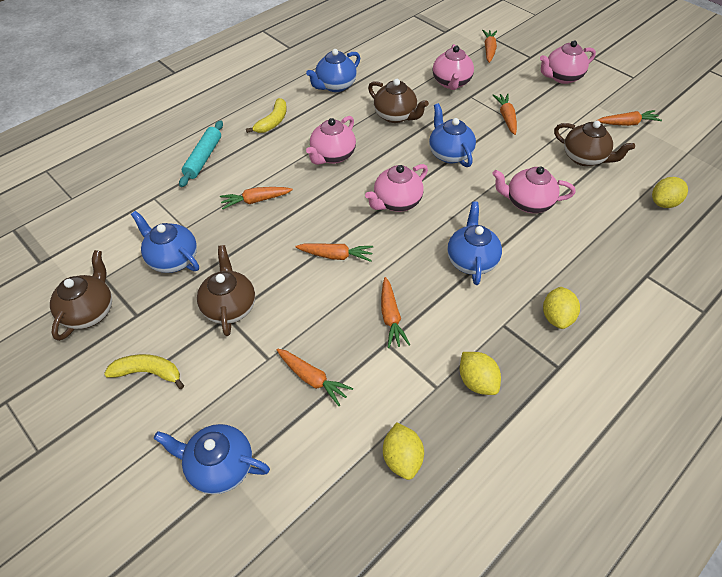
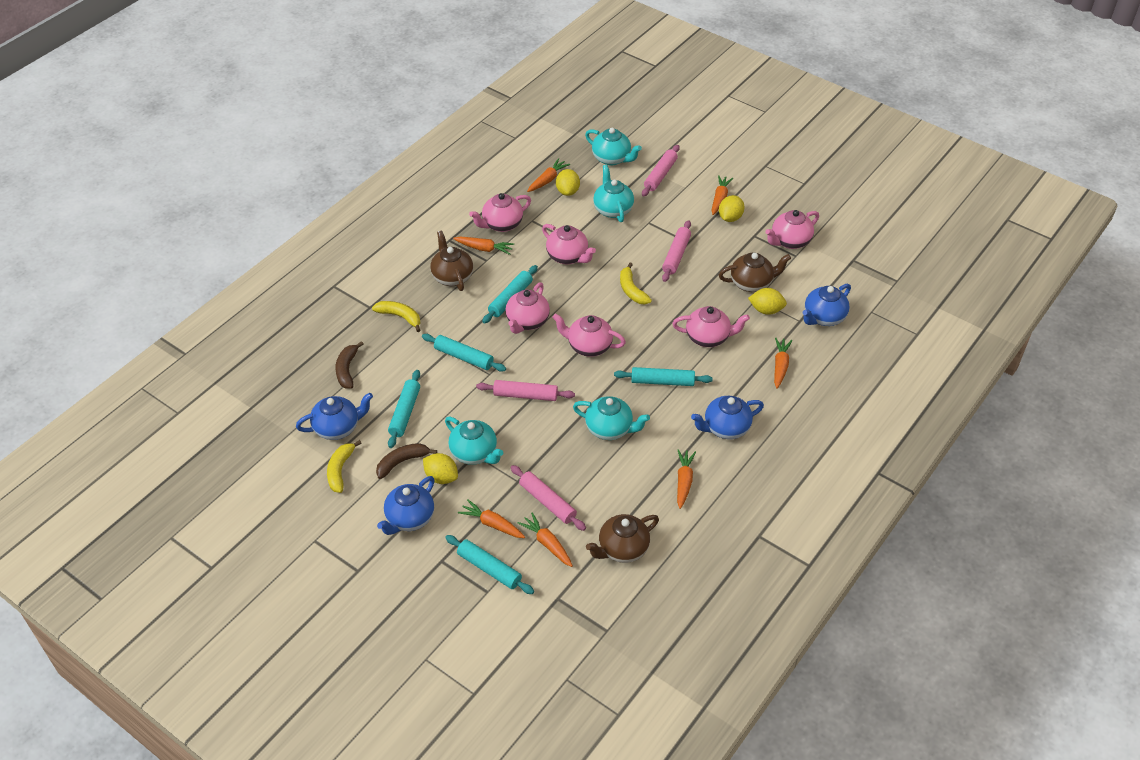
blue teapot: [131,211,199,273] [154,424,270,494] [306,49,360,92] [429,103,476,167] [447,202,502,285] = 5 -> [296,393,373,440] [377,476,435,535] [691,396,764,439] [803,284,851,326] = 4
brown banana: none = 0 -> [335,341,363,389] [376,443,437,479] = 2
brown teapot: [50,250,112,341] [197,245,255,336] [368,79,429,123] [554,121,635,166] = 4 -> [430,231,473,291] [586,514,659,563] [719,253,791,292] = 3
pink rolling pin: none = 0 -> [476,380,575,401] [511,465,586,531] [642,145,680,197] [662,220,691,282] = 4
pink teapot: [306,116,356,165] [365,164,428,212] [433,44,474,90] [492,166,575,213] [540,40,596,84] = 5 -> [469,193,531,232] [505,282,550,334] [542,224,596,264] [552,313,626,357] [672,306,750,347] [765,210,819,249] = 6
turquoise rolling pin: [179,120,223,187] = 1 -> [388,370,420,448] [422,334,506,372] [445,535,534,594] [482,265,538,324] [614,367,713,386] = 5
turquoise teapot: none = 0 -> [445,417,503,465] [573,396,650,440] [585,128,642,165] [593,165,634,222] = 4
yellow banana: [104,354,184,389] [246,98,287,133] = 2 -> [327,440,361,493] [372,301,421,332] [620,263,652,305] = 3

